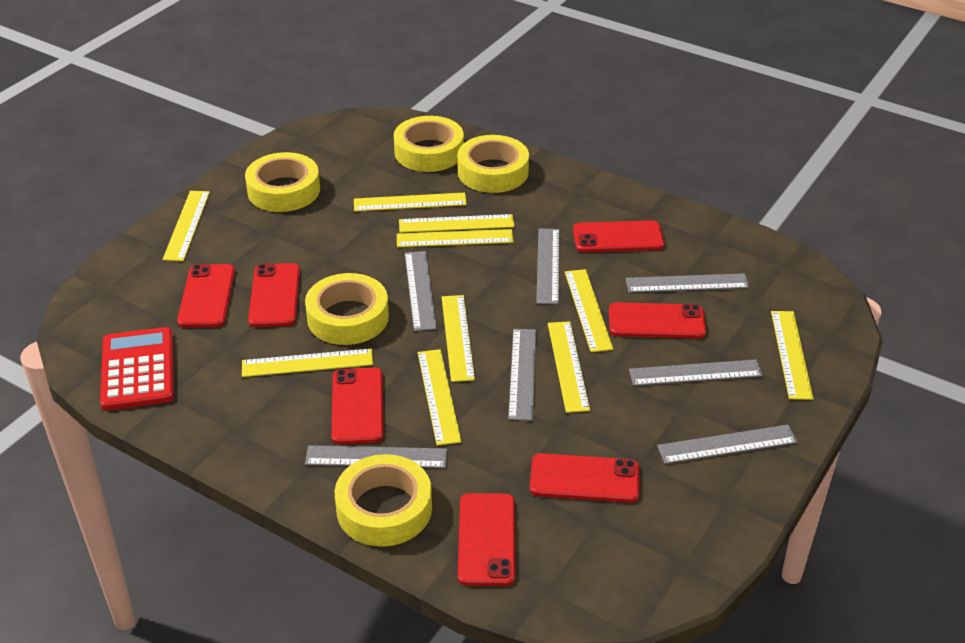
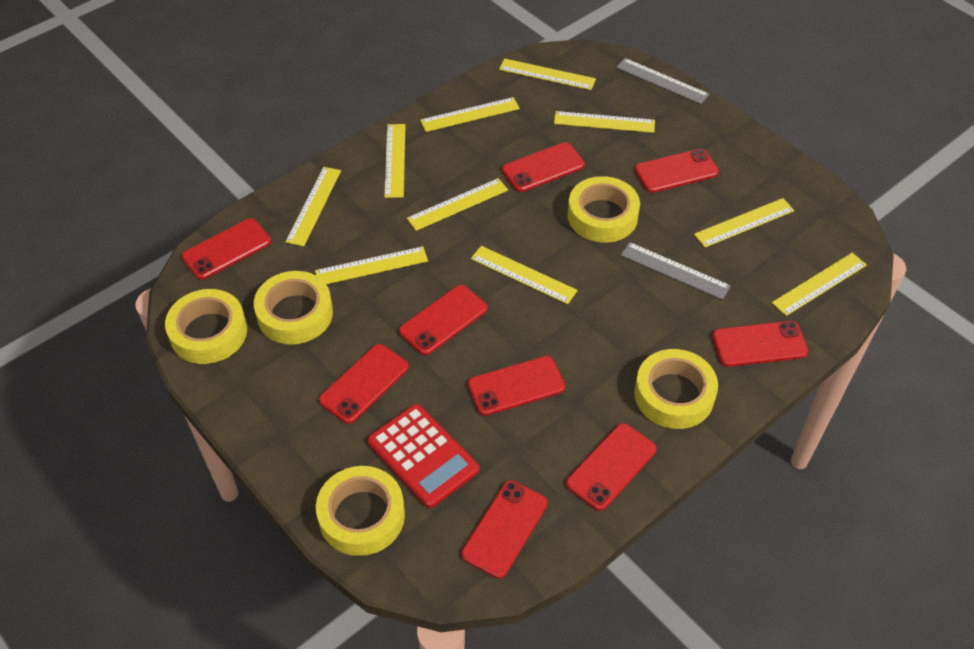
grey ruler: [305,445,447,468] [405,251,437,331] [508,329,536,421] [536,228,559,305] [626,273,749,293] [629,359,763,386] [657,425,798,464] = 7 -> [616,58,710,104] [621,242,731,300] = 2
red phone: [177,264,235,328] [248,263,300,327] [331,367,384,445] [458,493,515,586] [530,453,640,503] [573,220,664,253] [609,302,706,339] = 7 -> [182,218,271,280] [319,344,409,424] [399,285,488,355] [461,480,548,579] [468,356,565,416] [502,142,585,192] [566,423,657,511] [634,149,719,193] [712,321,808,367] = 9

